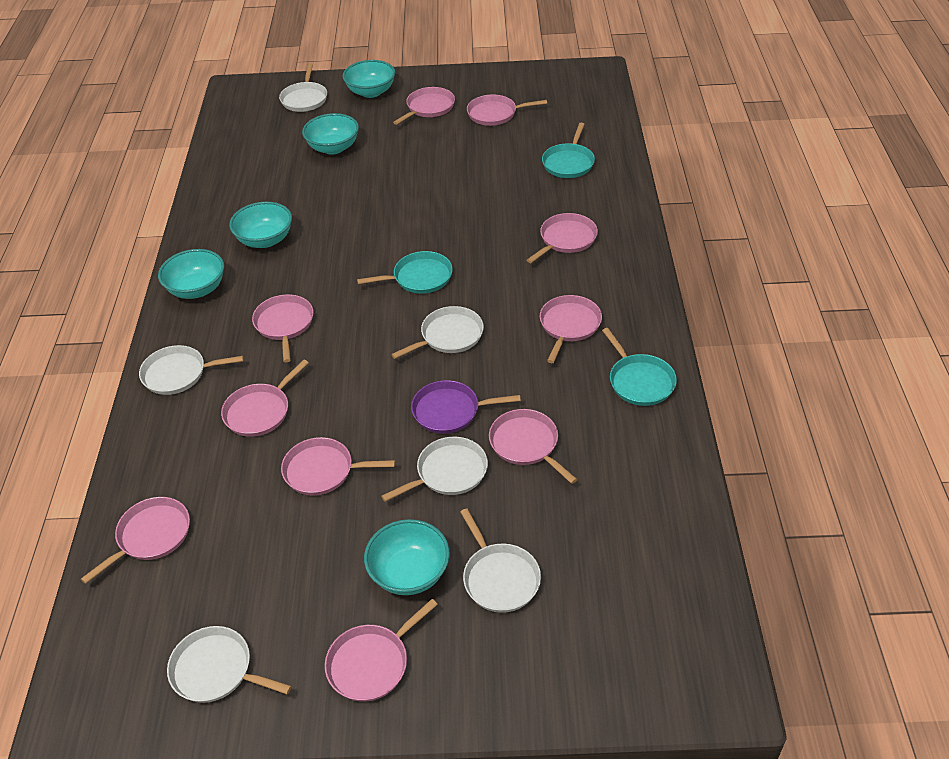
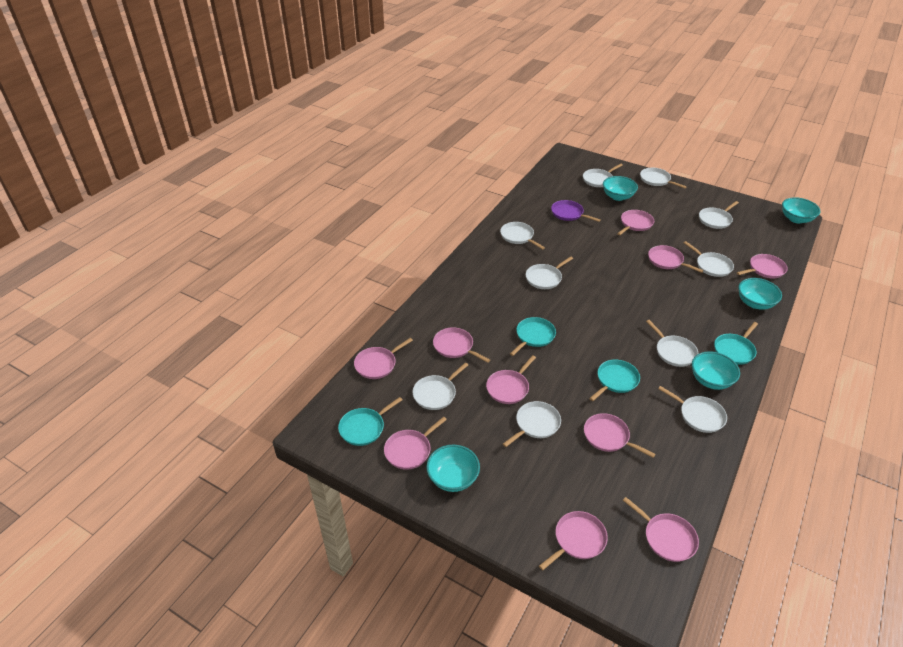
turquoise pan: [357,251,453,294] [542,123,595,178] [602,328,677,406] = 3 -> [338,397,402,446] [510,317,556,356] [589,360,640,401] [714,322,758,365] = 4
white pan: [139,345,244,395] [167,626,291,703] [279,63,327,112] [381,437,488,502] [391,306,484,359] [460,508,541,613] = 6 -> [413,363,468,410] [500,222,545,249] [503,401,561,447] [526,256,573,289] [583,164,623,187] [640,168,687,188] [646,320,698,367] [658,386,727,433] [684,241,734,277] [699,201,739,229] = 10

